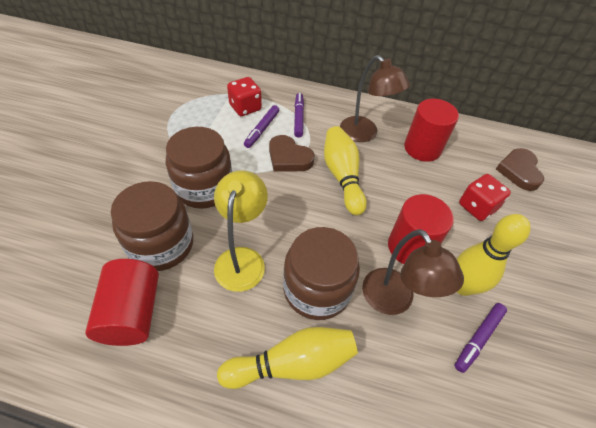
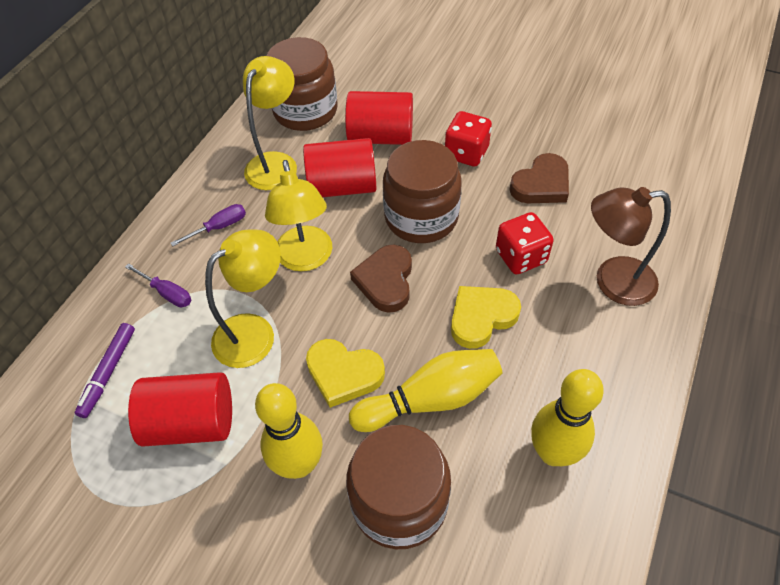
brown lamp: [340,55,410,142] [362,229,464,315] = 2 -> [591,187,671,306] = 1
purple marker: [244,105,279,148] [294,93,304,138] [455,303,507,373] = 3 -> [75,323,135,418] = 1
purple screwdriver: none = 0 -> [125,263,191,307] [171,204,246,246] = 2
yellow heart: none = 0 -> [306,339,385,408] [451,286,521,349] = 2
yellow lamp: [214,170,268,292] = 1 -> [205,230,281,368] [243,56,297,190] [265,160,332,272] = 3

